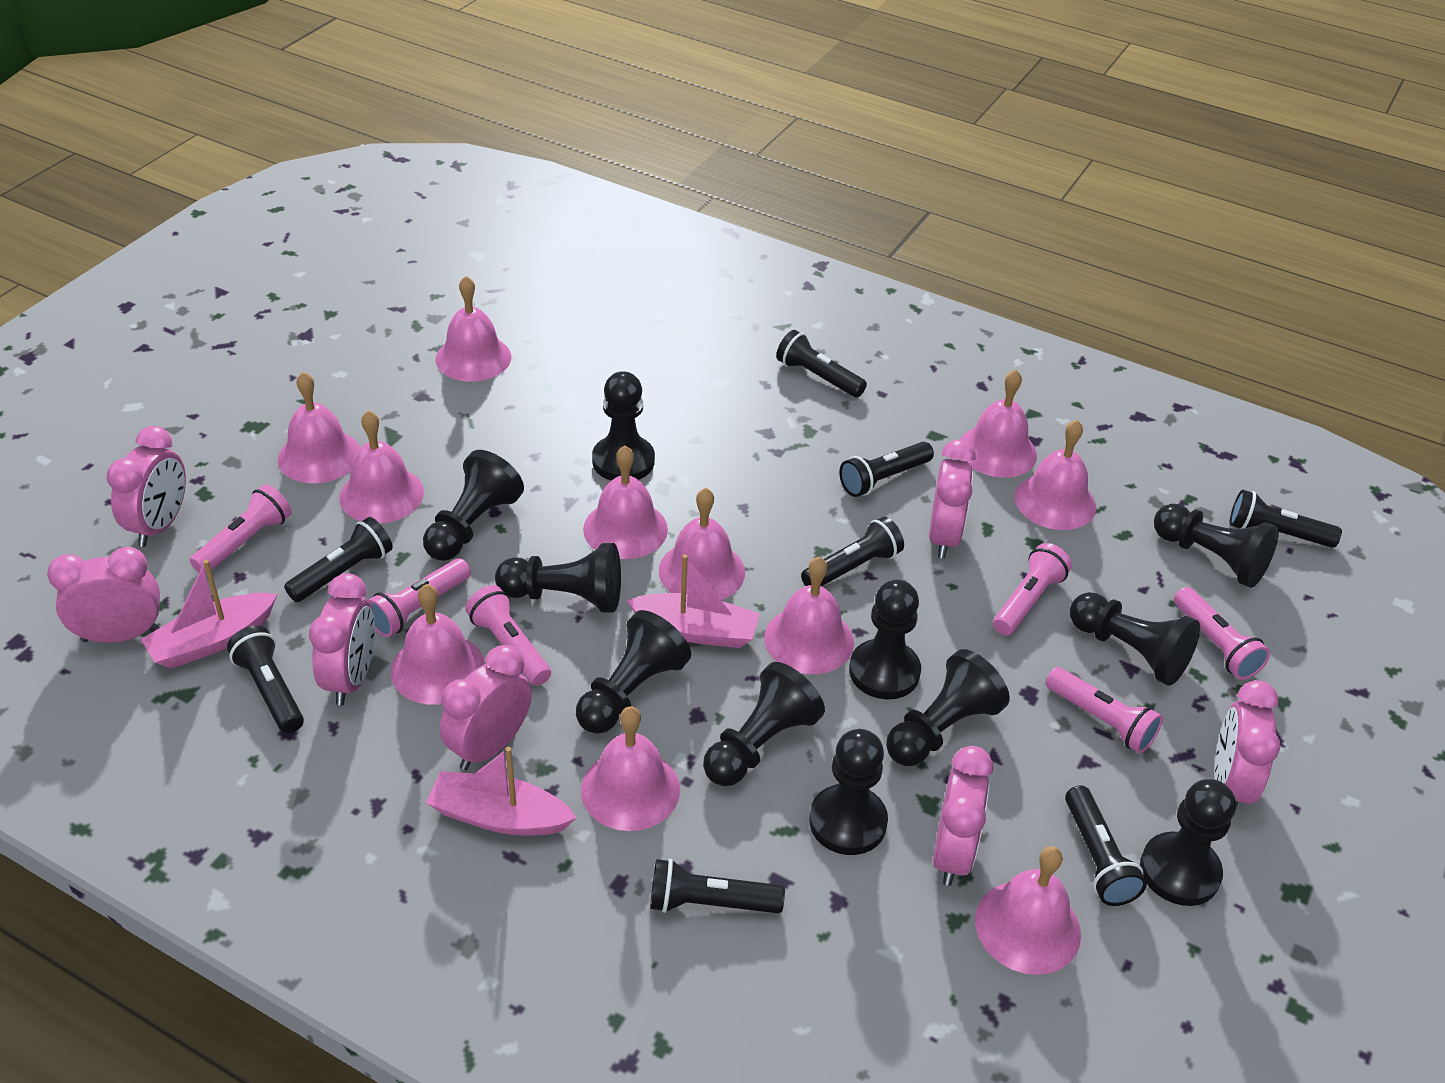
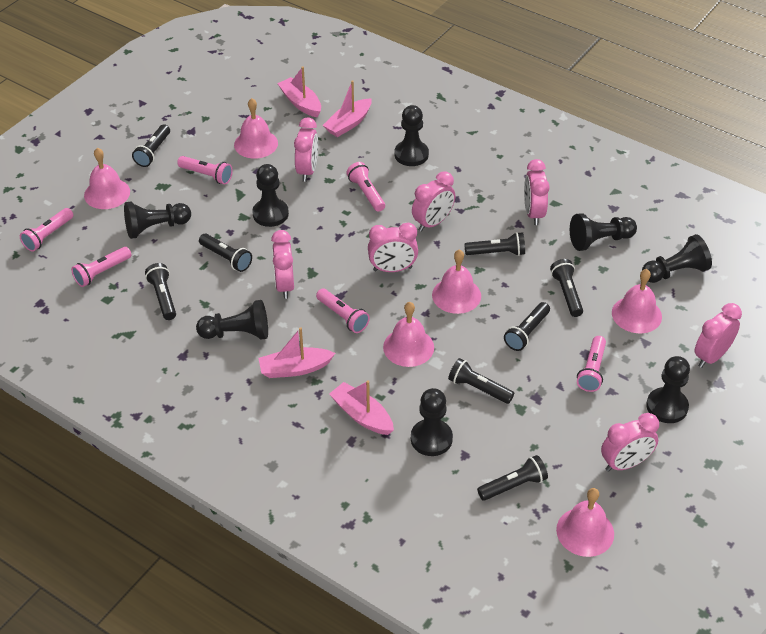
black pawn: [423,450,524,561] [495,543,621,613] [576,610,691,734] [592,371,655,481] [703,662,825,786] [809,729,888,855] [849,579,921,699] [886,649,1010,766] [1070,592,1200,686] [1140,779,1236,906] [1154,504,1279,588] = 11 -> [124,202,191,239] [196,300,268,340] [252,164,289,227] [394,105,429,166] [411,388,453,456] [570,213,637,251] [642,234,712,283] [646,356,690,423] = 8
pink bell: [278,372,360,483] [339,410,424,523] [391,584,485,705] [435,276,511,382] [581,706,680,831] [583,445,668,559] [659,488,745,600] [764,557,854,674] [960,369,1037,478] [975,846,1081,975] [1015,420,1096,530] = 11 -> [84,148,130,209] [234,98,278,159] [383,302,434,367] [432,249,481,314] [556,488,614,557] [612,269,662,333] = 6
pink boat: [140,560,277,669] [426,747,577,835] [627,554,760,648] = 3 -> [258,327,335,378] [277,66,321,117] [323,80,372,137] [329,380,394,435] = 4

